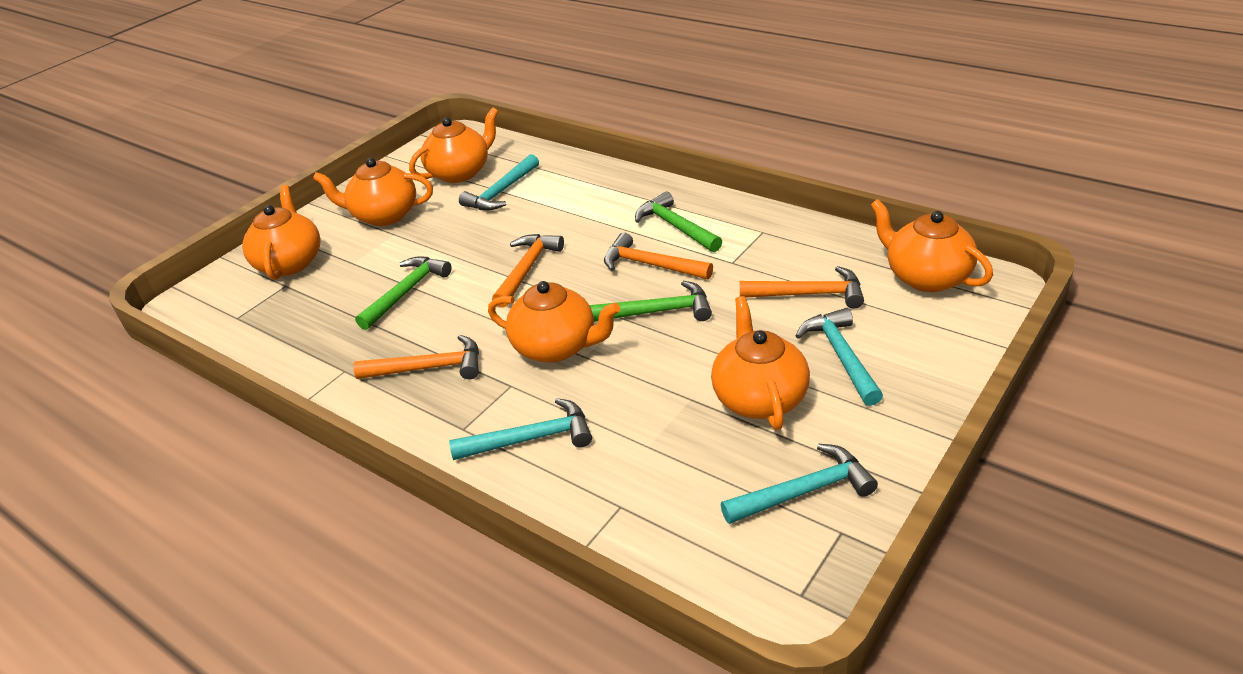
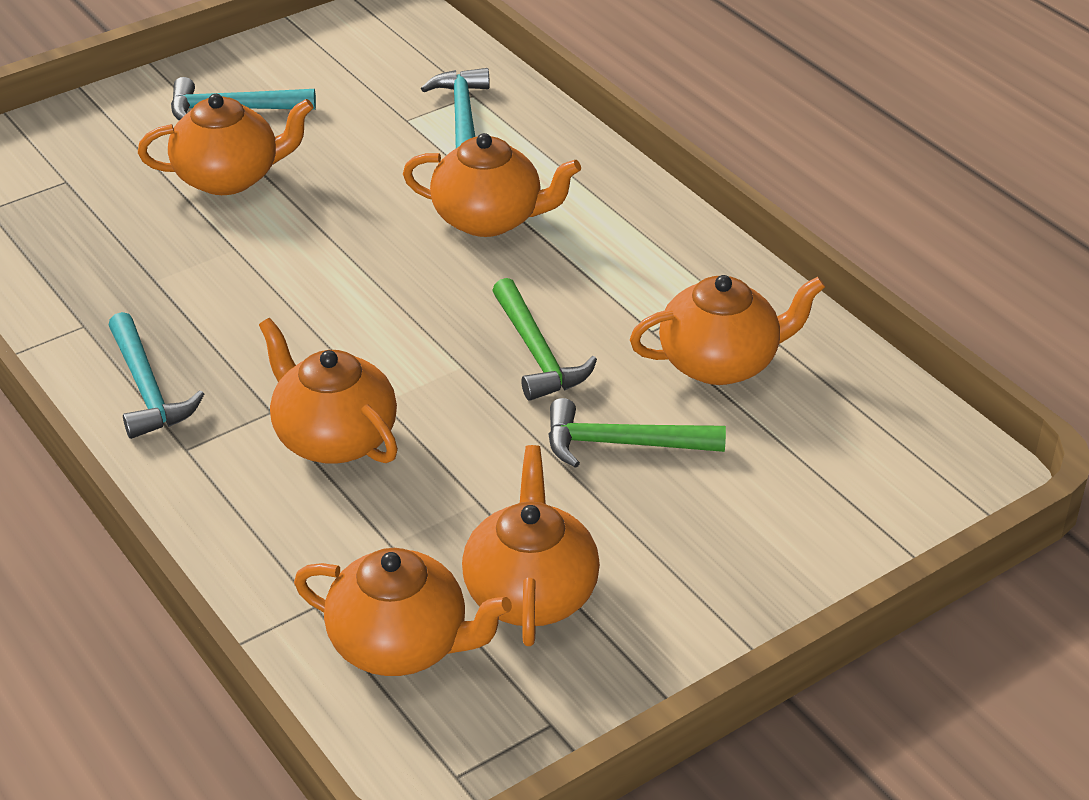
green hammer: [355,256,452,330] [590,281,712,322] [635,192,722,252] = 3 -> [492,278,597,401] [548,398,726,468] = 2
orange hammer: [353,335,479,379] [492,234,564,308] [604,233,713,279] [740,266,864,309] = 4 -> none = 0
turquoise hammer: [449,398,592,460] [459,154,539,210] [721,444,878,524] [796,308,883,406] = 4 -> [108,312,204,439] [171,77,316,121] [421,68,490,148] = 3

